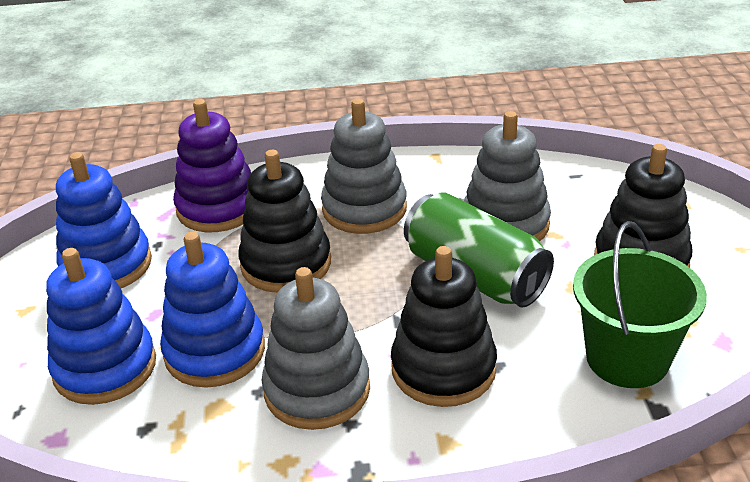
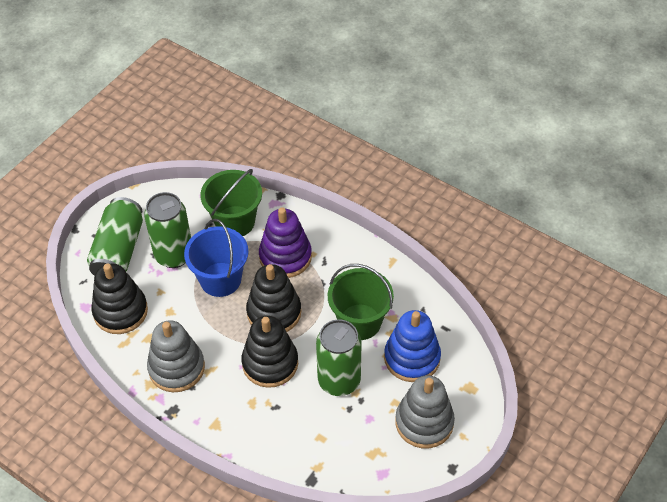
blue bucket: none = 0 -> [184,219,249,297] = 1
blue stacking toy: [46,248,156,405] [56,152,152,288] [160,232,265,388] = 3 -> [384,310,441,382] = 1
green bucket: [573,221,707,388] = 1 -> [200,169,262,236] [328,264,394,340] = 2
green can: [404,192,554,308] = 1 -> [87,197,143,276] [144,192,191,268] [316,319,362,396] = 3
grey stacking toy: [262,267,370,430] [321,98,407,234] [464,111,551,241] = 3 -> [147,320,205,392] [395,375,455,448] = 2

